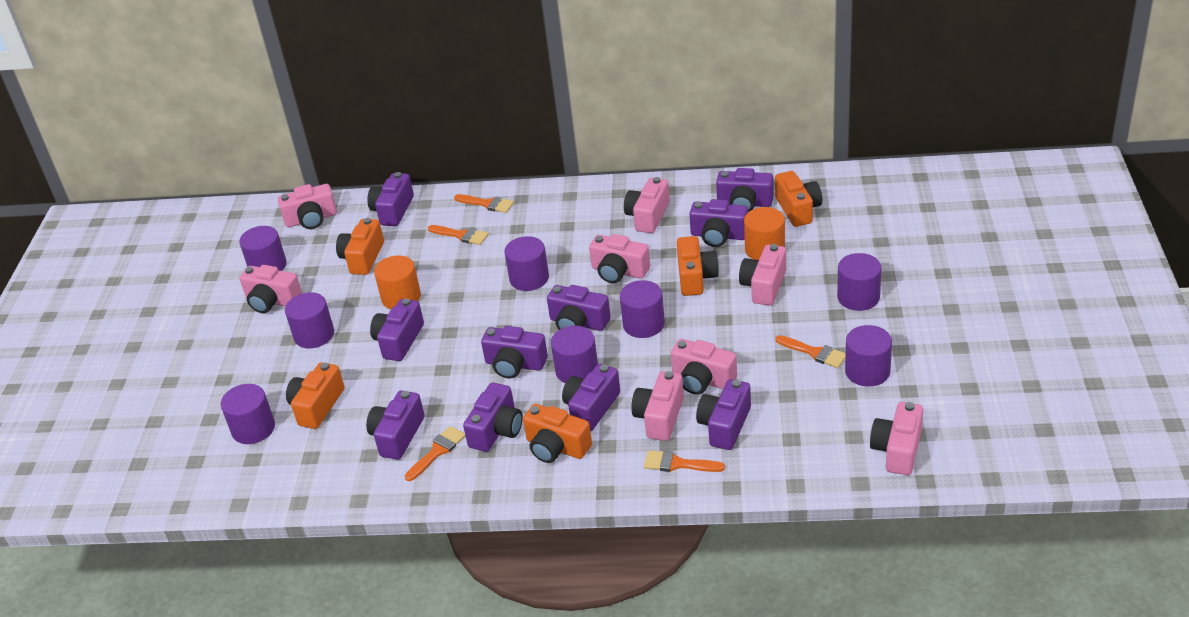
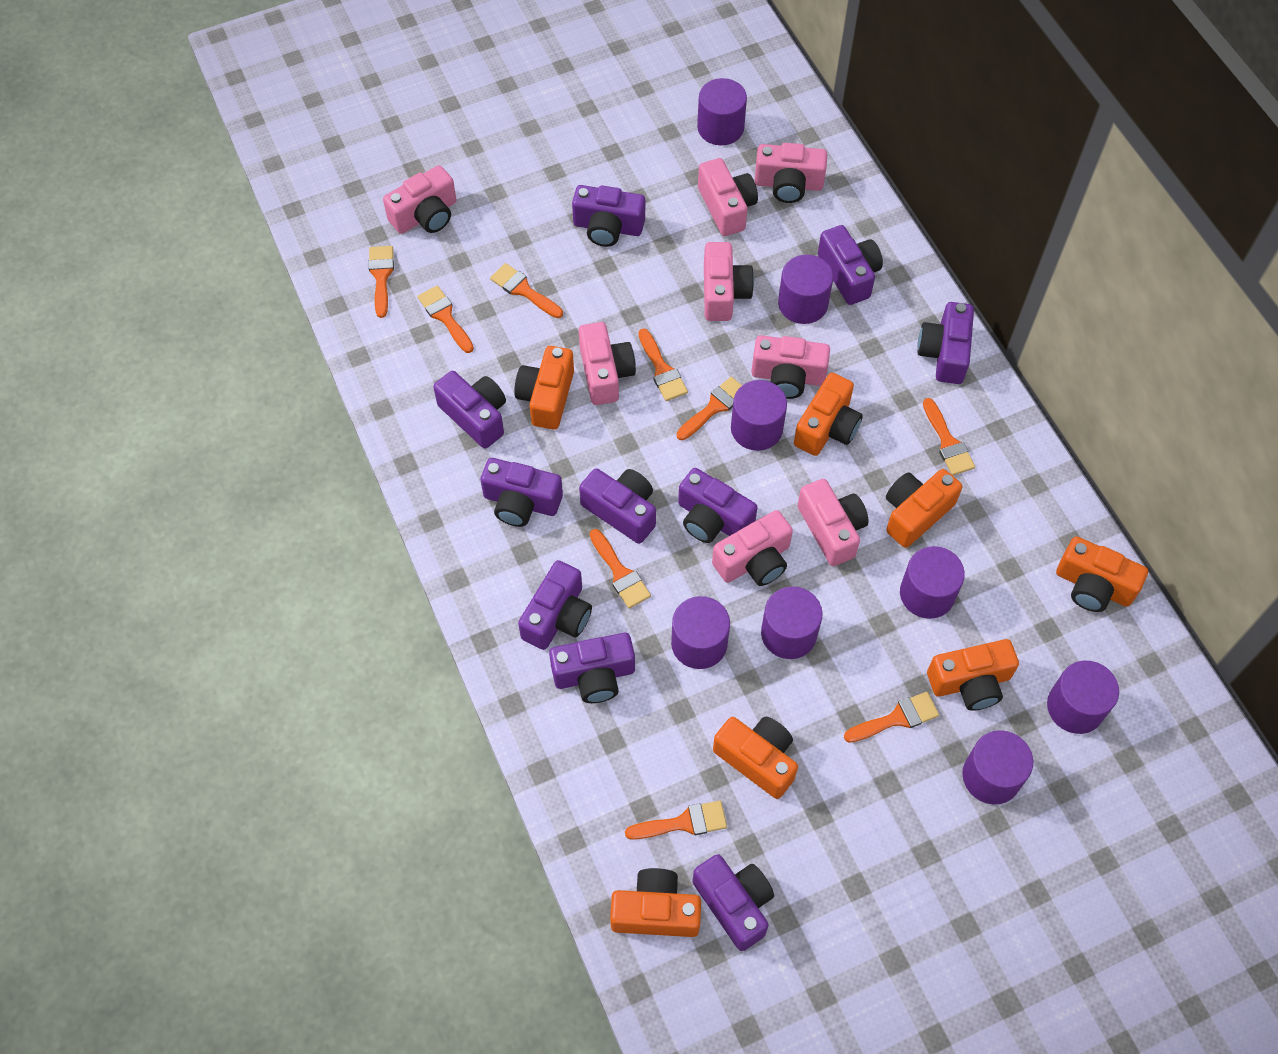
orange brush: [405,426,465,481] [428,225,489,245] [454,194,514,213] [644,450,725,472] [775,335,846,368] = 5 -> [368,246,394,318] [417,286,474,353] [490,263,563,318] [590,529,651,609] [625,801,727,840] [638,328,688,401] [677,377,742,440] [844,692,939,743] [923,398,975,475] = 9
orange camera: [286,362,344,429] [336,218,384,275] [523,404,592,463] [677,236,719,296] [775,171,822,227] = 5 -> [514,346,574,430] [610,868,701,937] [713,717,798,799] [794,373,863,456] [886,469,962,548] [927,639,1019,711] [1056,536,1148,612] = 7
orange cylinder: [374,255,421,309] [744,207,785,260] = 2 -> none = 0

